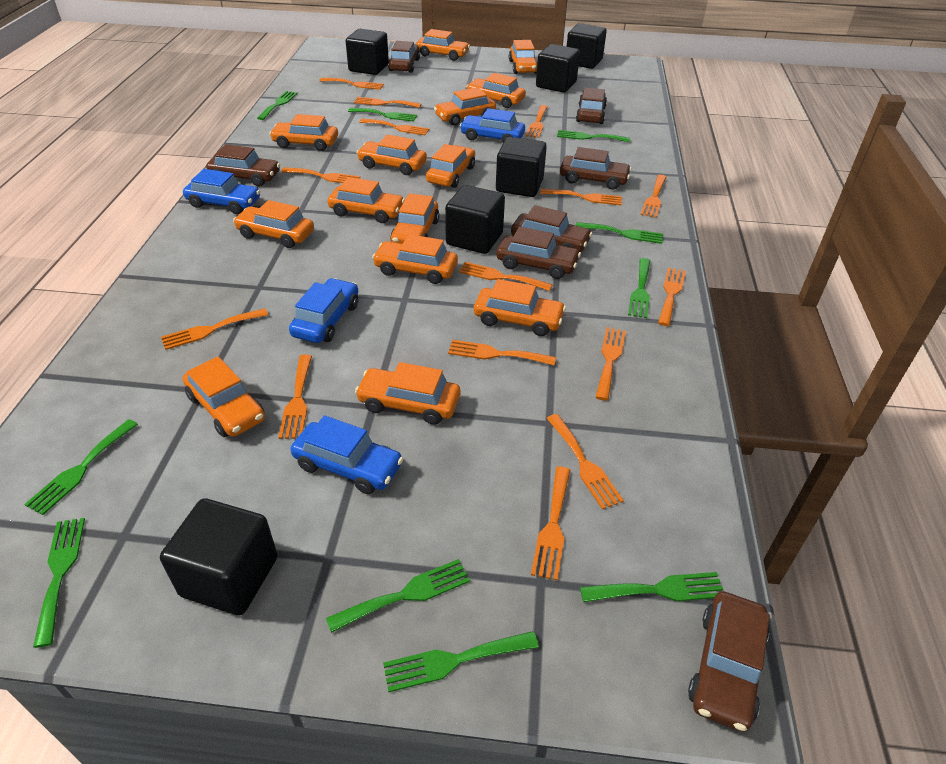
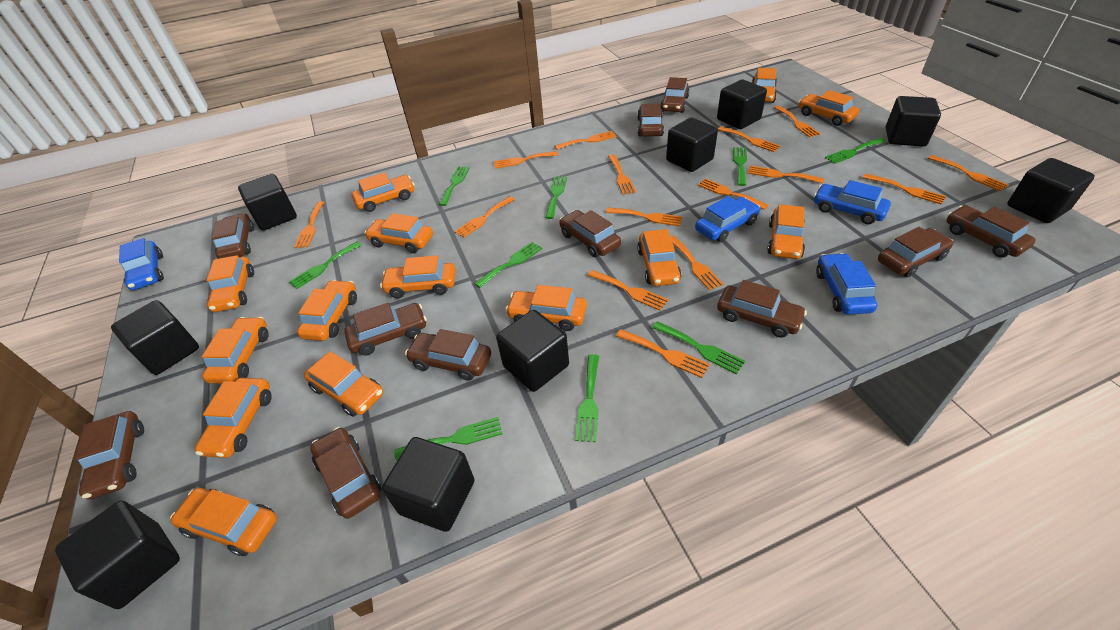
black cube: [160,498,278,615] [346,29,389,75] [445,185,505,254] [496,137,547,197] [536,44,580,93] [567,23,607,69] = 6 -> [55,500,180,609] [111,300,199,375] [238,174,297,230] [382,437,474,532] [496,310,569,392] [666,117,718,172] [717,80,767,129] [886,96,941,146] [1007,158,1095,223] = 9
brown car: [206,144,280,187] [388,41,420,73] [496,227,581,279] [511,205,592,252] [560,147,632,190] [576,88,607,124] [688,591,770,732] = 7 -> [75,411,144,500] [212,213,254,259] [310,427,382,519] [344,303,427,355] [405,329,491,381] [559,210,621,257] [637,103,664,136] [660,77,690,113] [717,280,807,338] [878,227,954,277] [946,205,1036,257] = 11
green fork: [24,419,138,515] [33,518,85,648] [257,91,298,120] [326,559,470,633] [348,108,417,122] [383,631,539,692] [557,130,630,142] [575,222,663,244] [580,572,723,603] [628,258,650,318] = 10 -> [289,241,362,289] [394,417,502,460] [439,166,470,206] [474,242,543,288] [545,176,567,219] [575,354,599,442] [652,321,745,374] [733,147,747,186] [825,138,885,164] = 9

